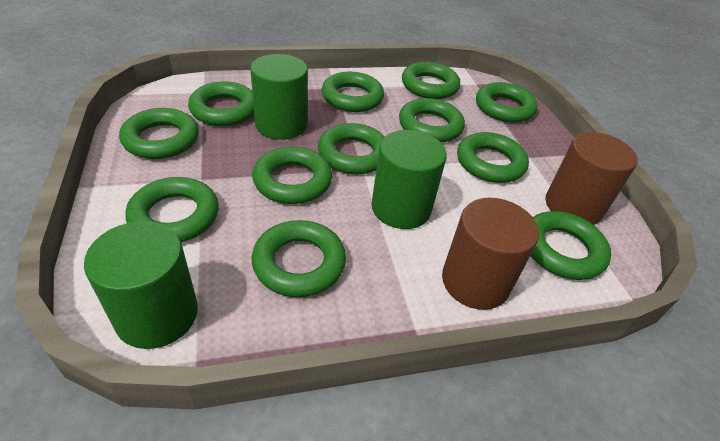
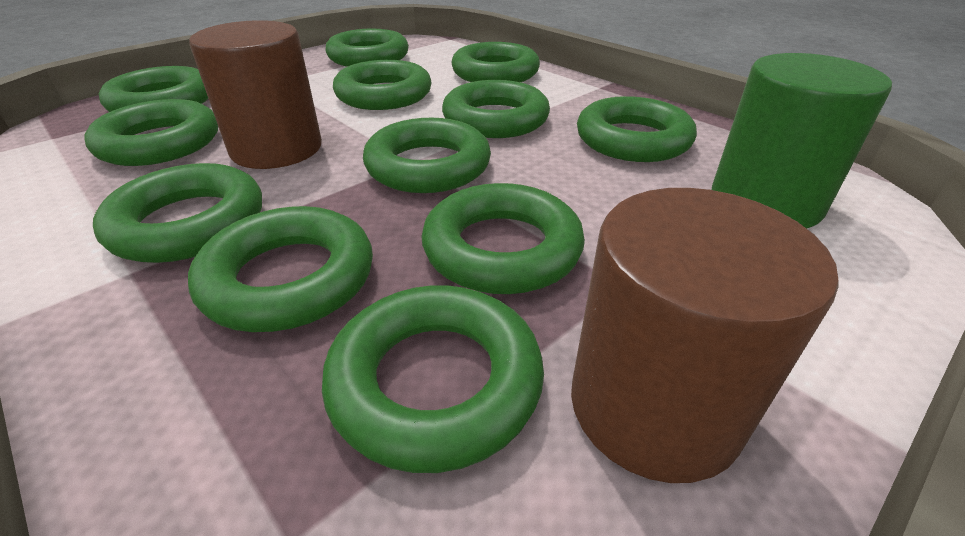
green cylinder: [84,221,198,349] [250,54,308,140] [371,130,447,229] = 3 -> [712,53,892,228] = 1

